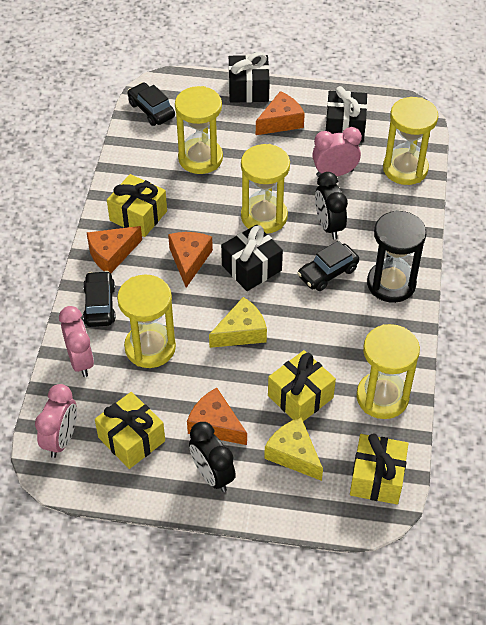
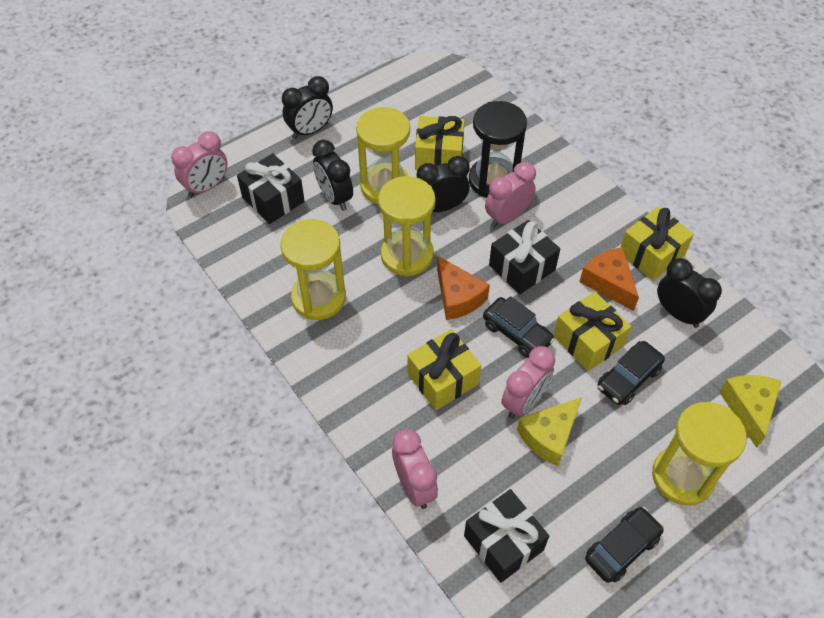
black clock: [189,422,236,492] [315,172,348,240] = 2 -> [282,76,333,139] [312,140,353,211] [416,156,470,212] [657,258,722,328] = 4
orange cheese: [86,226,142,273] [168,232,213,288] [187,388,247,445] [256,91,305,135] = 4 -> [437,256,490,320] [579,247,639,311] = 2
pink clock: [35,384,77,458] [59,306,94,377] [312,127,362,177] = 3 -> [171,131,228,197] [392,429,438,509] [485,162,536,228] [501,346,555,419] = 4
yellow hourglass: [117,275,176,368] [175,86,223,174] [241,144,290,234] [356,324,420,419] [383,97,438,185] = 5 -> [280,219,346,320] [356,107,410,204] [378,176,436,277] [652,402,746,506] = 4

